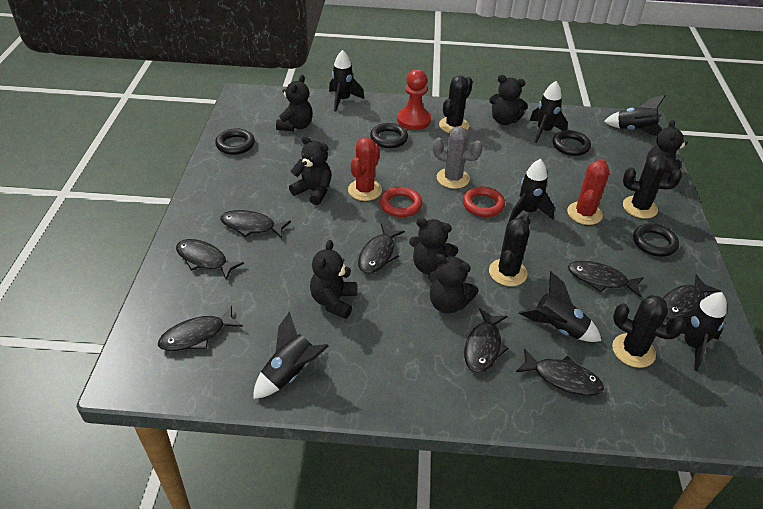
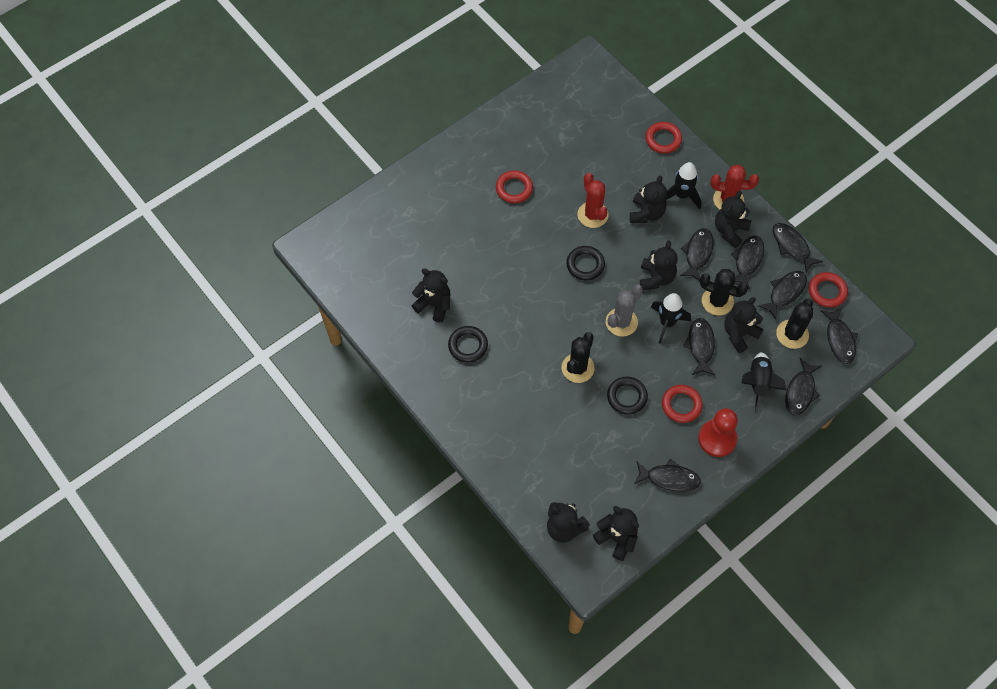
black cactus: [439,75,473,133] [489,214,530,286] [612,295,686,368] [623,155,682,219] = 4 -> [562,332,595,383] [700,269,748,315] [776,298,813,349] = 3
black ring: [215,128,255,155] [370,123,408,148] [553,130,591,156] [633,223,679,257] = 4 -> [448,326,488,363] [566,246,605,281] [607,377,648,415] = 3
black rocket: [253,311,328,399] [329,50,364,112] [509,159,555,222] [519,271,602,342] [530,81,568,143] [604,95,665,136] [666,292,727,371] = 7 -> [651,293,691,344] [666,162,701,209] [741,352,787,413] = 3
red ring: [380,187,422,217] [463,187,505,217] = 2 -> [496,170,533,203] [646,122,682,154] [662,385,703,423] [809,272,848,308] = 4

